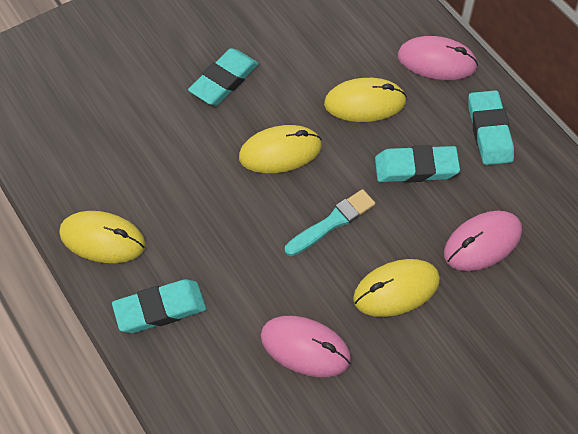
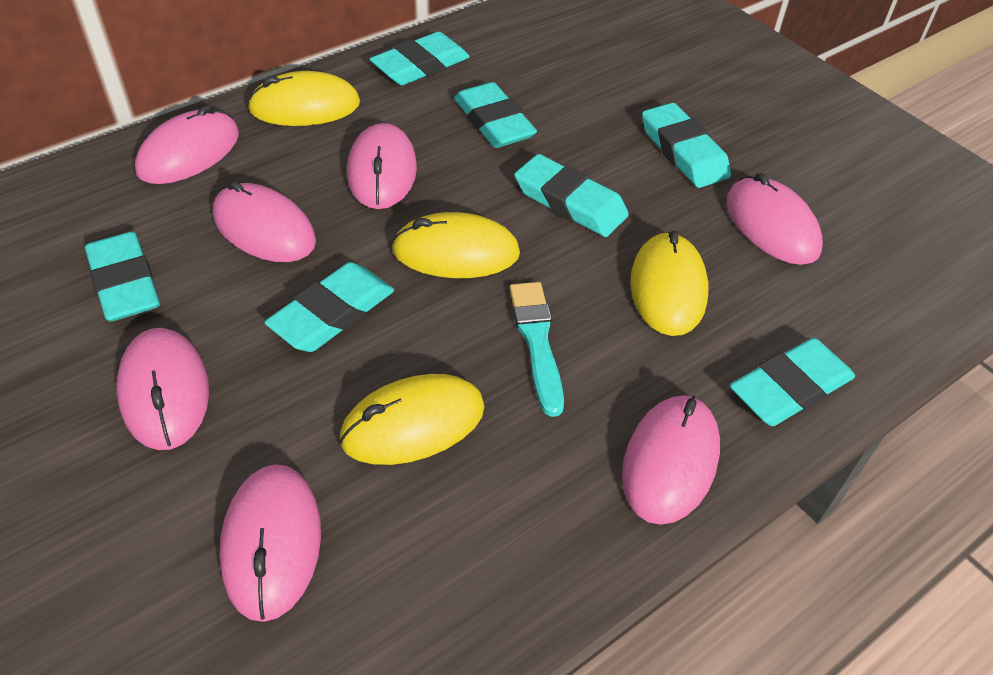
pink mouse: [261,316,351,377] [398,36,478,80] [444,211,522,271] = 3 -> [116,328,209,450] [135,105,239,184] [213,180,316,262] [219,464,321,622] [347,123,417,209] [622,395,720,525] [727,173,823,265] = 7
turquoise eraser: [112,279,206,333] [188,48,259,105] [375,145,460,183] [468,90,514,165] = 4 -> [85,231,160,322] [264,262,394,352] [370,32,470,85] [454,82,537,148] [514,154,629,237] [642,103,731,188] [730,338,855,426] = 7

